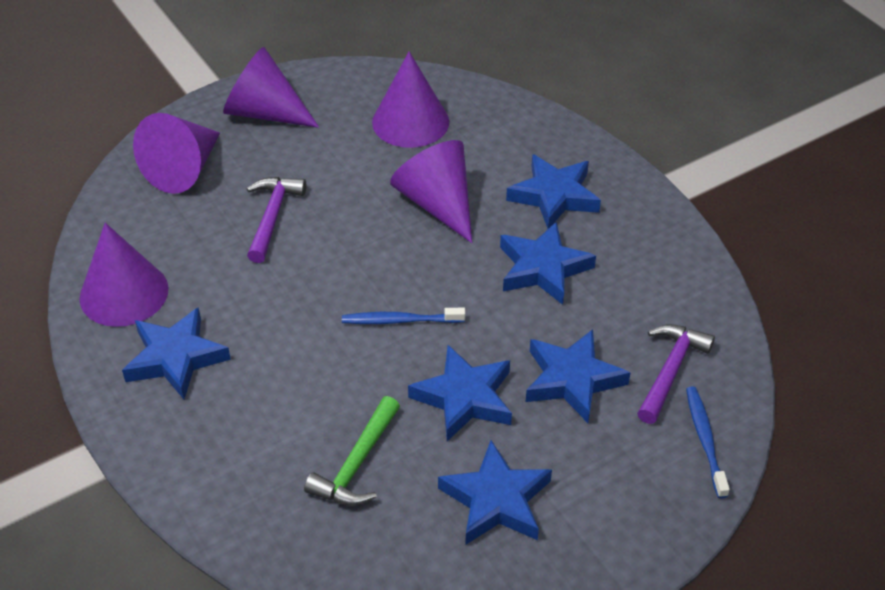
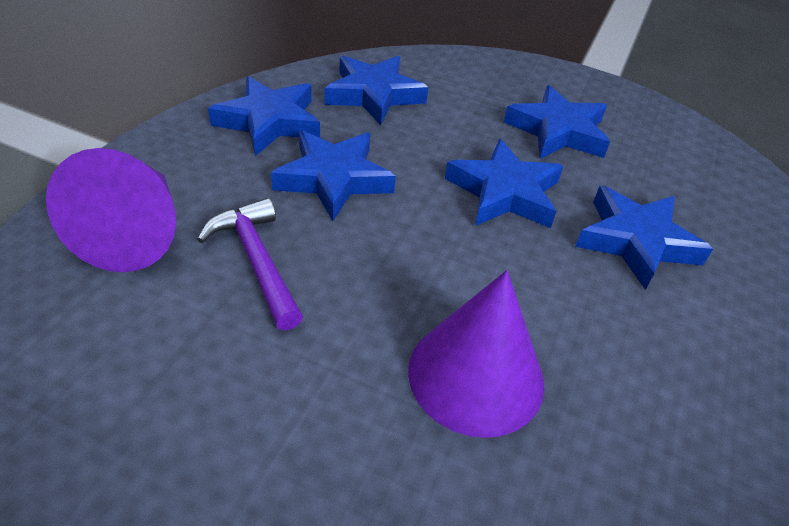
blue toothbrush: [342,308,465,324] [686,386,730,498] = 2 -> none = 0
green hammer: [304,396,400,506] = 1 -> none = 0
purple cone: [79,223,169,327] [133,113,220,194] [223,47,319,128] [372,52,449,148] [390,140,472,243] = 5 -> [46,148,176,272] [408,270,544,438] = 2
purple hammer: [247,177,306,263] [637,324,715,424] = 2 -> [197,198,303,330] = 1

